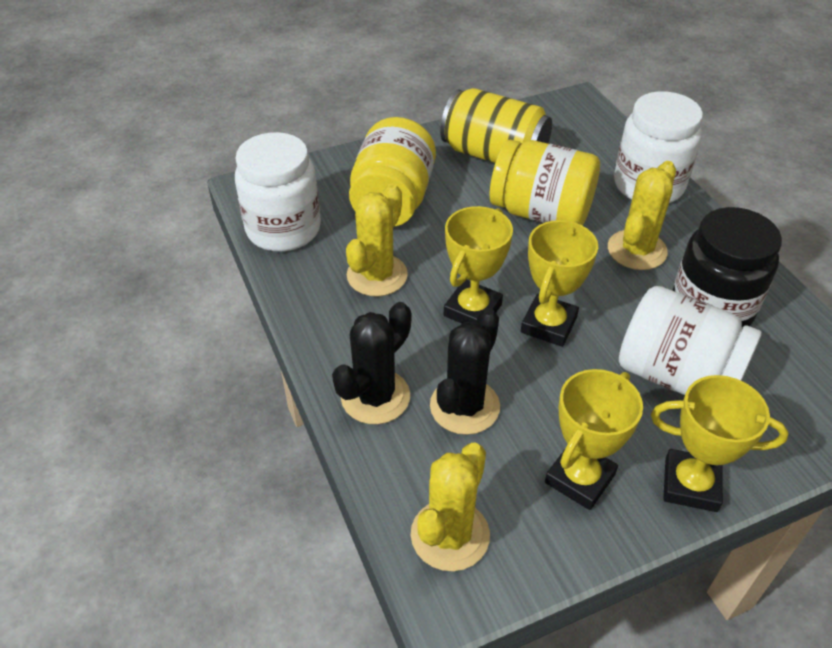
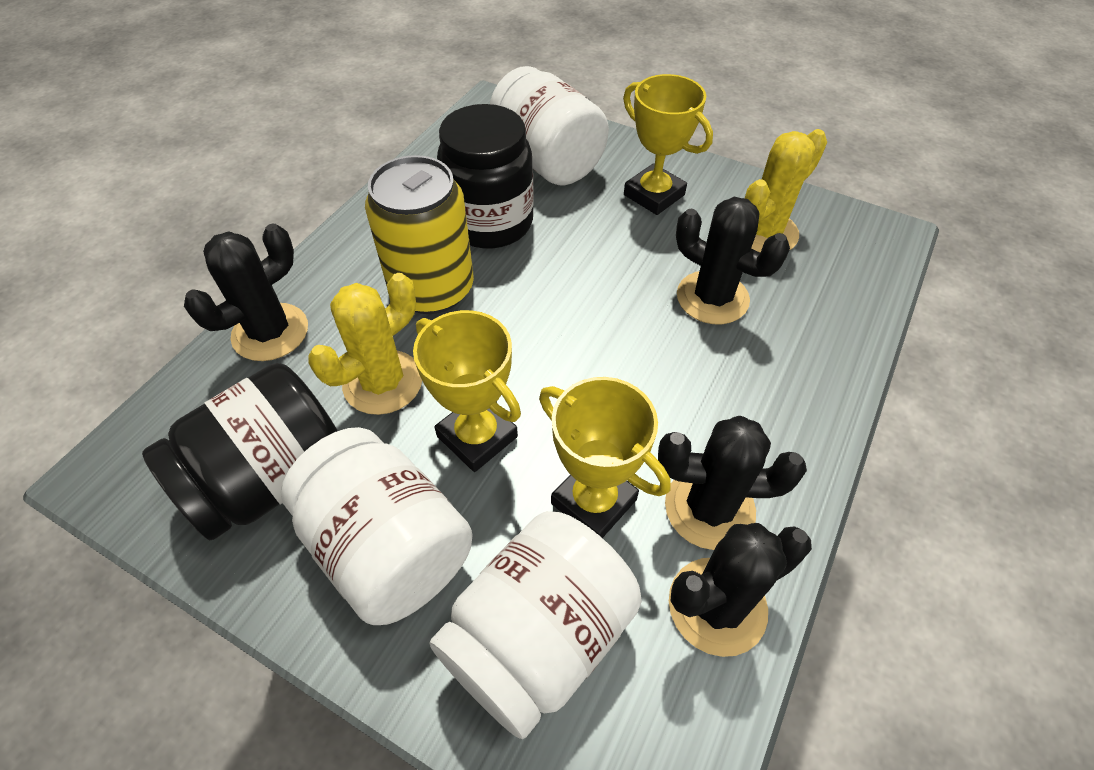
black cactus: [332,302,411,424] [430,308,500,435] = 2 -> [184,224,308,361] [658,416,807,550] [669,523,812,657] [676,197,790,324] = 4
black jar: [672,207,782,328] = 1 -> [142,363,338,540] [437,104,534,249] = 2
yellow cactus: [346,183,408,297] [411,443,490,571] [608,161,676,270] = 3 -> [308,273,422,415] [745,129,827,252] = 2
yellow jar: [349,117,436,227] [489,140,600,226] = 2 -> none = 0
yellow trophy: [444,206,513,323] [521,220,598,347] [545,369,643,510] [651,375,789,512] = 4 -> [413,310,521,472] [539,377,671,538] [623,74,713,215] = 3

